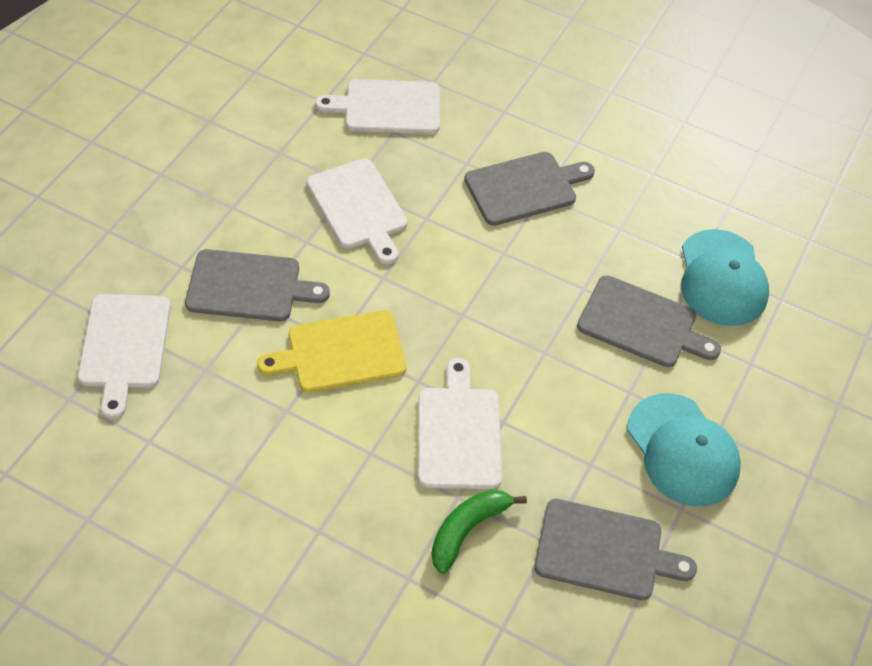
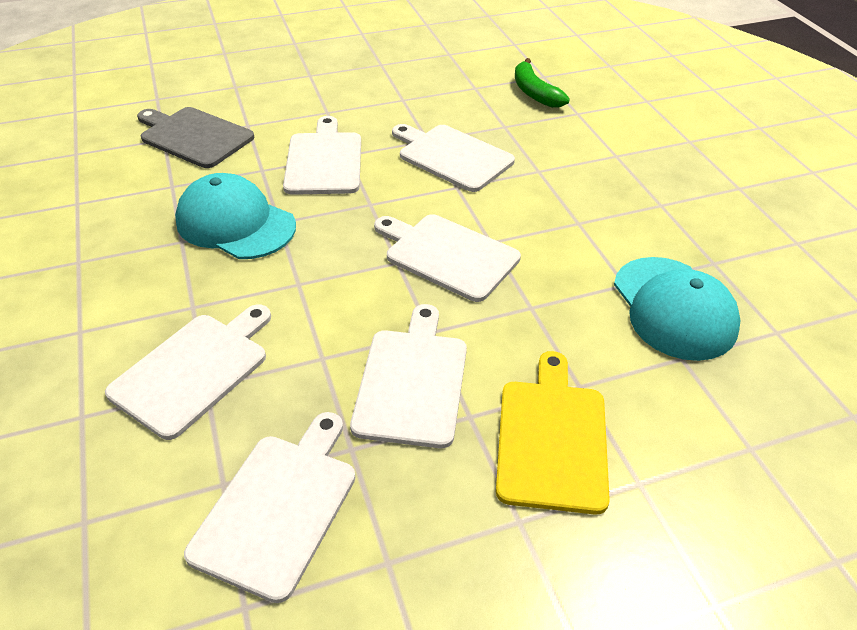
grey cutting board: [185,249,330,321] [464,152,595,226] [534,499,697,600] [577,275,721,367] = 4 -> [137,107,254,168] = 1
white cutting board: [78,294,171,419] [306,159,408,264] [315,79,440,134] [418,358,502,489] = 4 -> [105,304,271,440] [184,412,355,603] [283,116,361,195] [350,304,467,448] [374,214,521,302] [392,124,515,192] = 6

